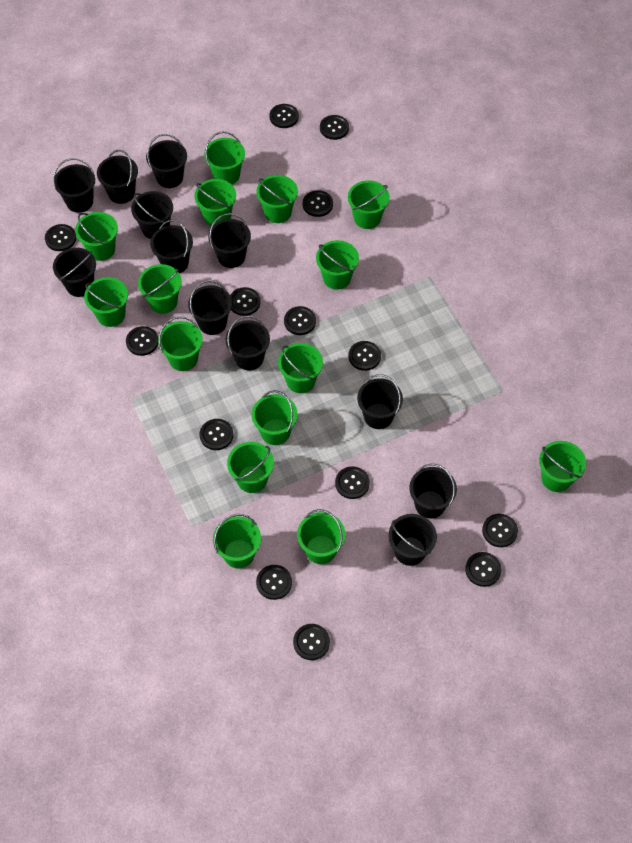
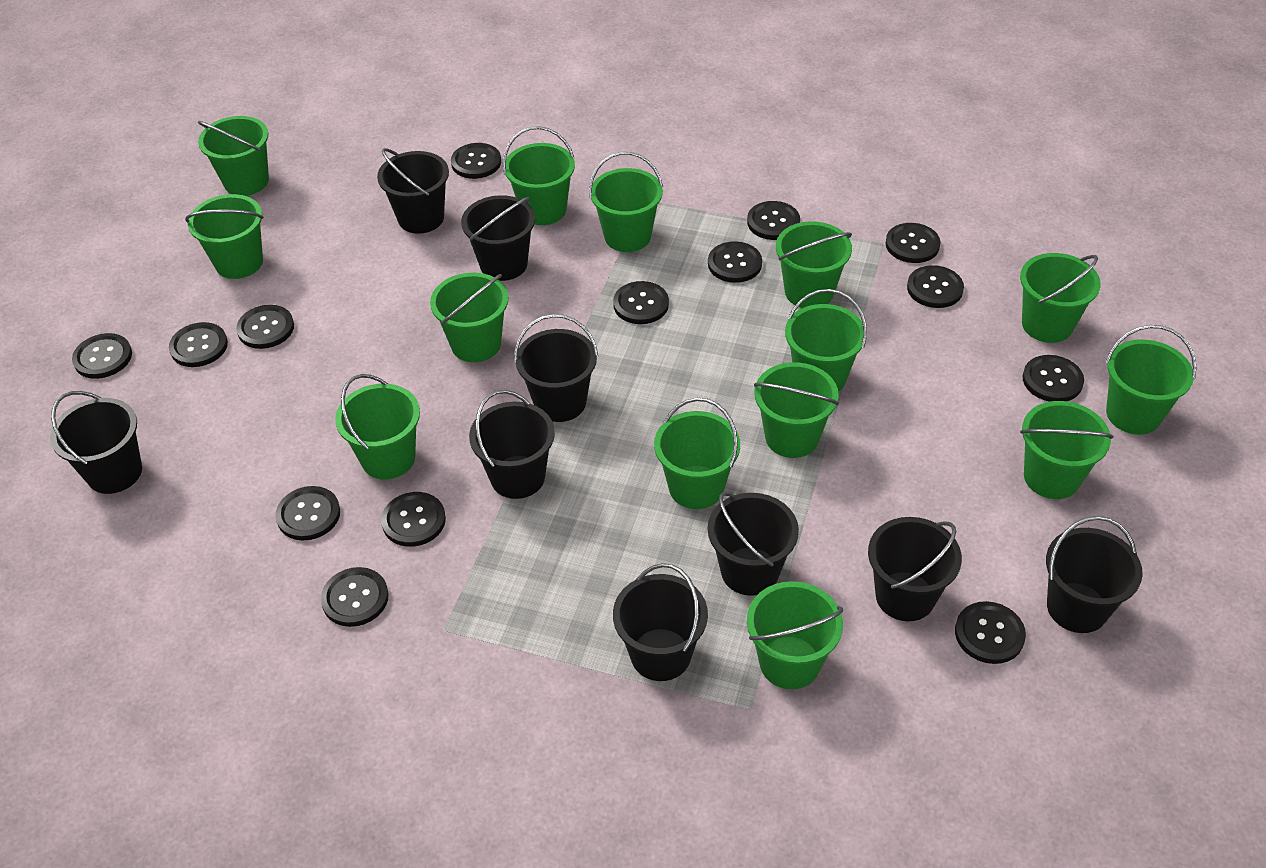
black bucket: [53,158,95,213] [53,248,96,297] [97,150,138,204] [131,191,173,239] [146,134,187,188] [150,220,193,273] [188,280,232,335] [208,213,251,268] [225,316,270,370] [357,374,403,429] [388,514,437,566] [409,464,457,519] = 12 -> [50,391,142,494] [377,148,449,234] [461,195,535,281] [469,390,555,499] [514,314,598,422] [613,563,708,681] [708,492,799,596] [868,517,962,621] [1046,516,1143,633] = 9
green bucket: [75,212,118,261] [84,277,128,327] [138,264,182,314] [158,316,203,371] [194,179,236,226] [204,131,245,185] [213,514,261,568] [227,442,274,493] [252,390,298,445] [256,175,298,223] [278,343,323,393] [297,509,345,564] [316,240,359,290] [348,180,390,229] [539,441,586,492] = 15 -> [185,194,264,279] [198,116,269,196] [335,374,420,479] [430,273,508,362] [503,126,575,225] [589,152,663,252] [654,398,740,509] [747,581,843,689] [754,362,839,458] [776,221,852,308] [785,289,867,392] [1020,253,1101,343] [1020,401,1114,499] [1106,325,1197,435] = 14

